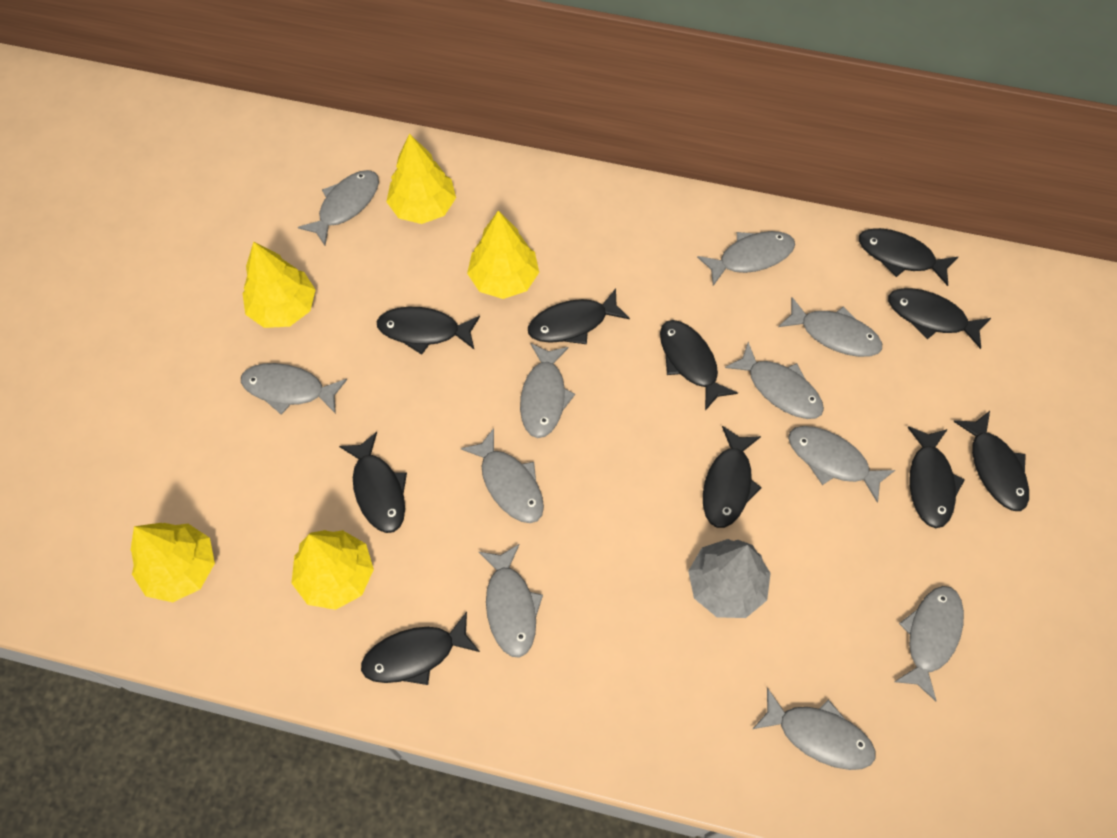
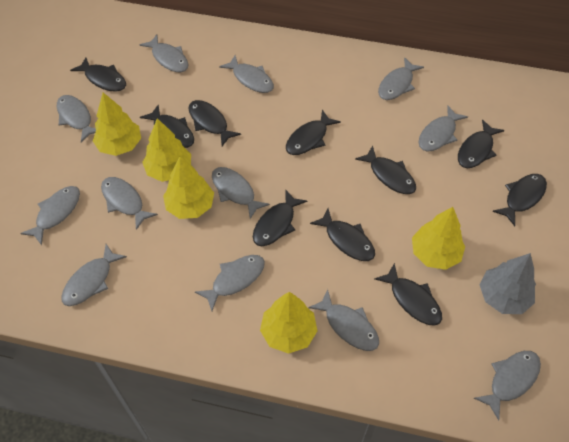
grey fish: [241,363,347,415] [298,170,379,245] [461,428,544,523] [479,544,543,658] [520,344,575,438] [697,231,795,286] [725,342,824,419] [753,688,875,770] [778,297,882,357] [788,426,895,503] [894,586,964,701] = 11 -> [20,186,80,245] [57,95,96,142] [62,244,127,306] [101,177,158,230] [140,35,189,72] [195,255,265,311] [212,167,270,219] [219,55,274,93] [308,289,379,351] [378,57,424,100] [418,106,468,151] [474,351,541,420] = 12

